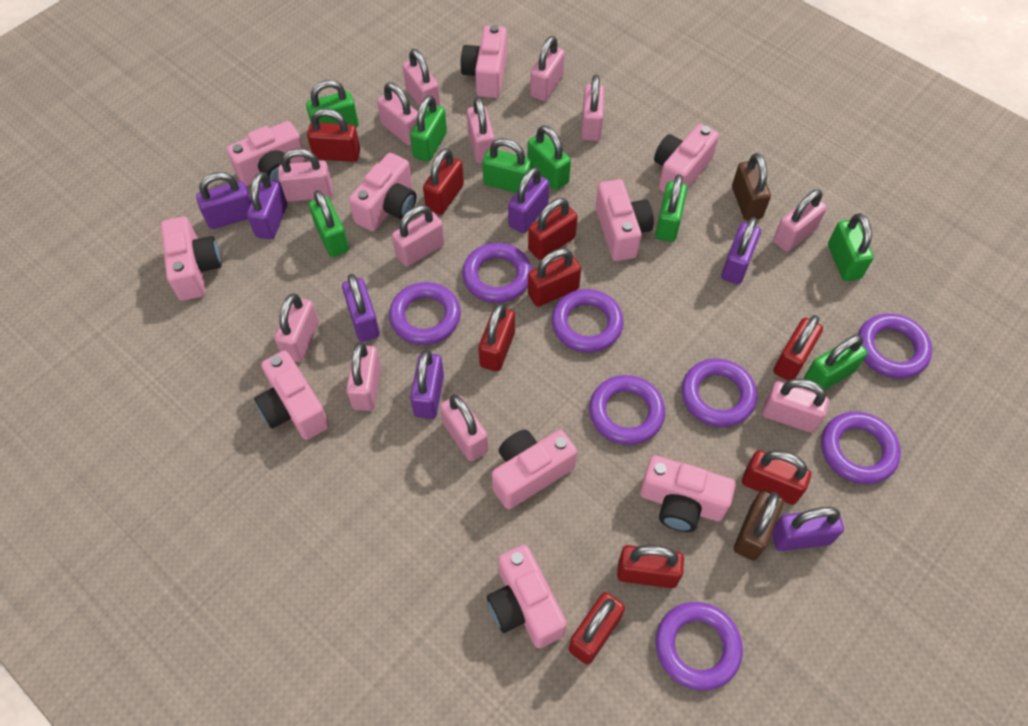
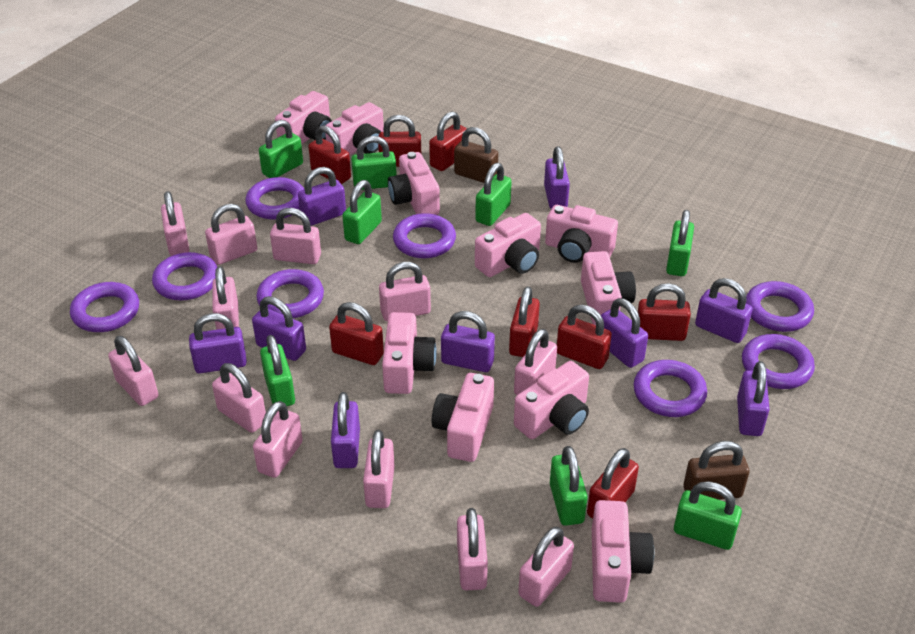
purple padlock: [196,172,252,229] [247,172,287,239] [342,274,380,342] [410,350,444,419] [508,167,549,233] [721,217,761,285] [772,507,844,551] = 7 -> [189,313,247,373] [252,296,306,361] [298,167,346,226] [331,392,360,468] [441,311,495,372] [544,147,570,209] [601,298,648,368] [695,278,752,343] [737,361,770,436] = 9
red padlock: [307,109,360,162] [423,148,464,215] [478,303,515,372] [528,198,578,260] [528,248,581,307] [569,592,625,664] [617,545,684,588] [742,450,811,505] [774,315,823,381] = 9 -> [309,126,351,184] [329,302,384,365] [378,115,421,167] [429,111,467,171] [509,286,540,357] [557,305,612,369] [587,448,639,519] [638,283,691,341] = 8

